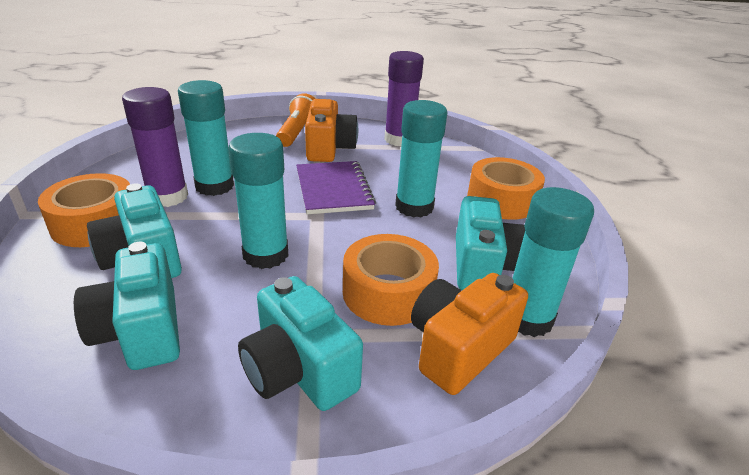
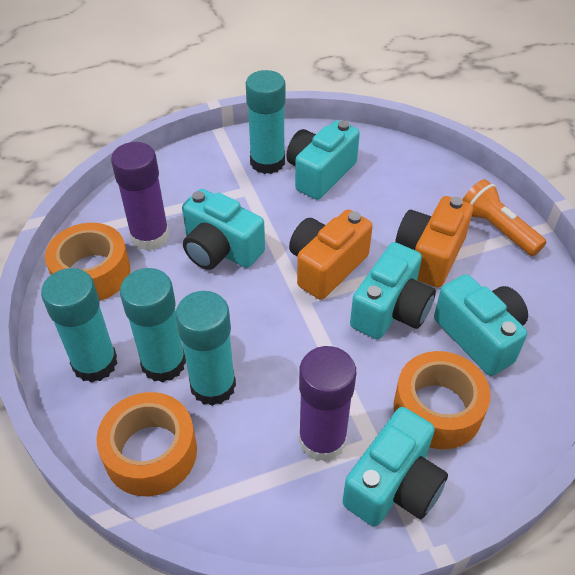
purple notebook: [296,161,376,214] = 1 -> none = 0
turquoise camera: [74,242,180,370] [87,183,182,278] [238,276,363,411] [456,196,525,290] = 4 -> [182,189,265,270] [286,120,360,200] [342,407,448,527] [350,242,436,339] [434,274,528,376] = 5

